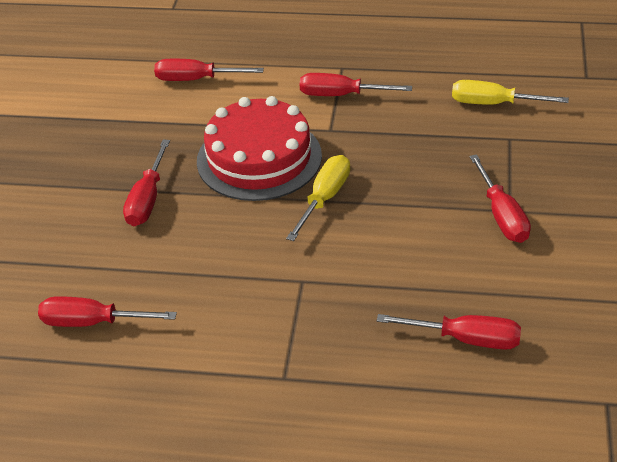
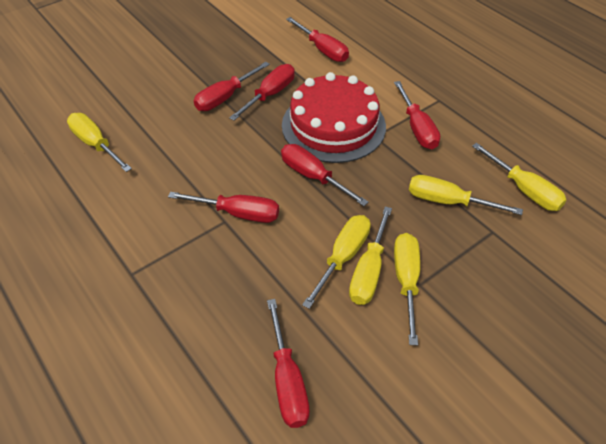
red screwdriver: [38,296,177,327] [123,139,170,226] [154,59,264,81] [300,73,412,96] [377,314,521,350] [469,154,531,243] = 6 -> [168,192,279,223] [194,62,270,111] [229,64,295,121] [267,299,310,428] [281,144,368,206] [286,17,349,62] [394,81,440,149] = 7
yellow screwdriver: [286,155,350,241] [452,80,569,105] = 2 -> [67,113,132,172] [302,215,371,309] [349,207,392,305] [394,233,420,345] [409,175,523,215] [472,143,567,211] = 6

